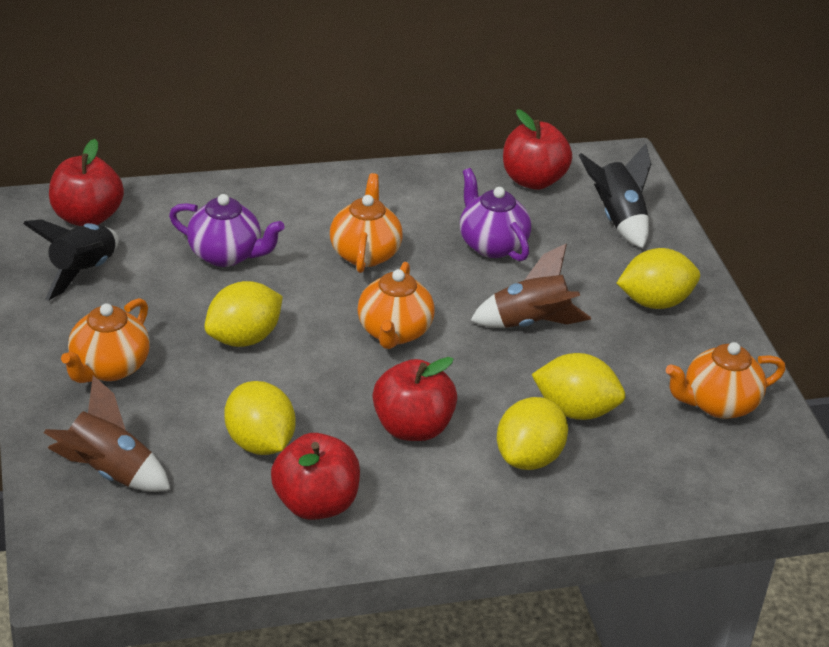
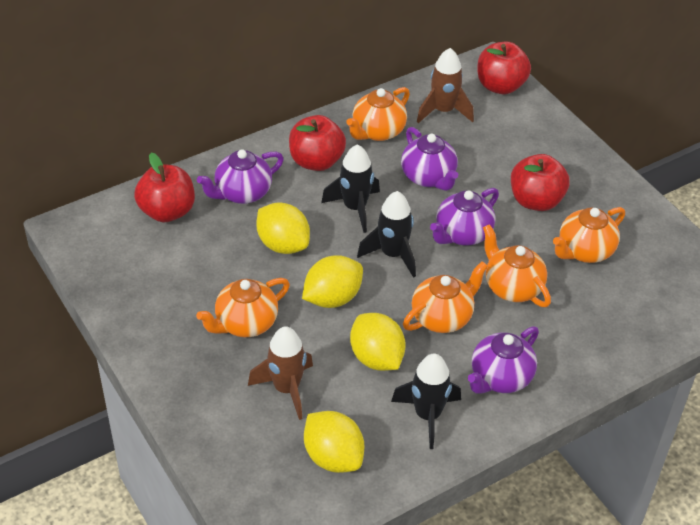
black rocket: [23,219,119,301] [579,143,651,248] = 2 -> [321,144,380,233] [357,191,416,278] [391,353,461,449] = 3
orange teapot: [61,298,150,383] [330,173,403,273] [357,262,435,349] [666,342,785,419] = 4 -> [196,278,290,337] [346,87,410,141] [403,261,488,333] [483,224,551,307] [553,207,625,263] = 5
purple teapot: [169,194,284,267] [460,168,531,261] = 2 -> [197,150,284,204] [401,127,458,191] [430,188,499,245] [468,326,539,394] = 4
yellow lemon: [204,281,283,347] [224,381,296,455] [497,397,568,470] [531,353,625,420] [617,248,700,309] = 5 -> [256,202,310,254] [302,256,363,308] [304,411,364,473] [350,313,406,371] = 4

